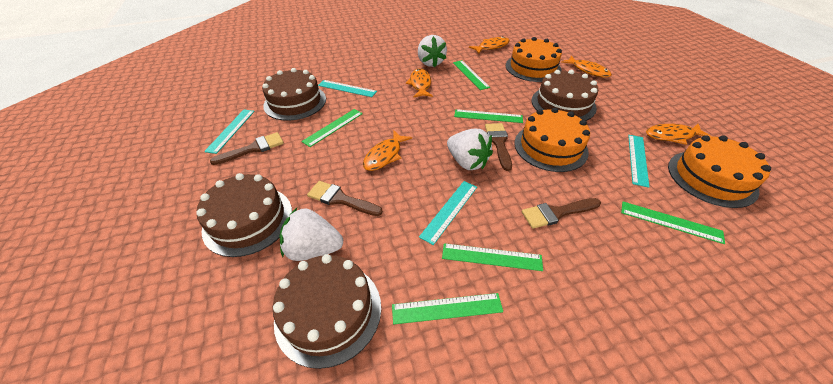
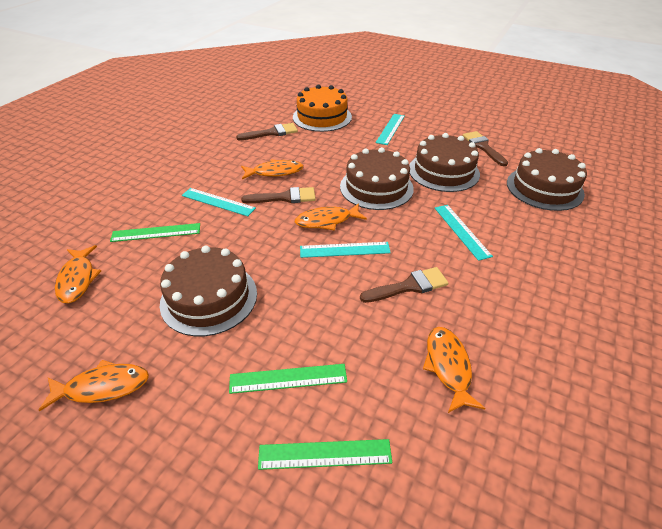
green ruler: [301,109,363,147] [392,293,503,324] [442,243,543,271] [453,60,490,90] [454,109,523,123] [621,202,725,244] = 6 -> [110,223,200,242] [229,364,347,394] [258,439,392,470] = 3
orange cake: [506,37,562,82] [514,108,590,172] [668,135,771,208] = 3 -> [293,85,352,132] = 1
white strawberry: [280,208,343,261] [418,35,447,67] [447,129,493,170] = 3 -> none = 0

